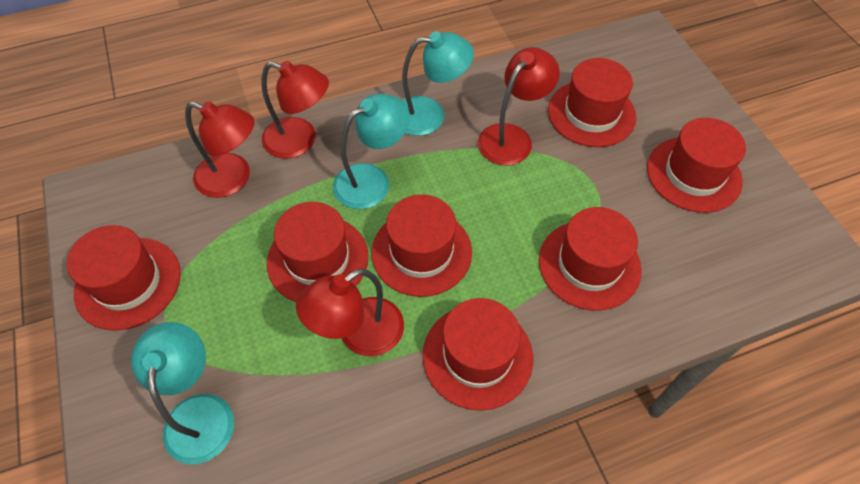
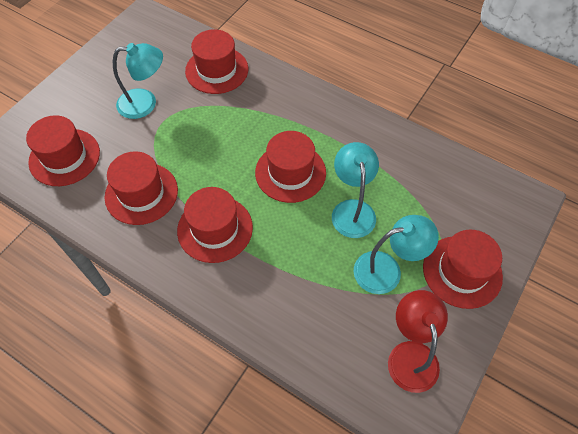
red hat: [67,225,181,331] [267,202,369,302] [371,194,472,297] [423,298,533,411] [539,207,642,311] [548,58,636,147] [647,118,746,213] = 7 -> [26,115,100,186] [105,151,178,225] [177,187,253,263] [185,29,248,94] [255,131,326,203] [423,230,503,309] = 6
red lamp: [185,101,255,198] [261,61,329,159] [296,268,404,356] [478,47,560,165] = 4 -> [388,290,448,393] = 1

